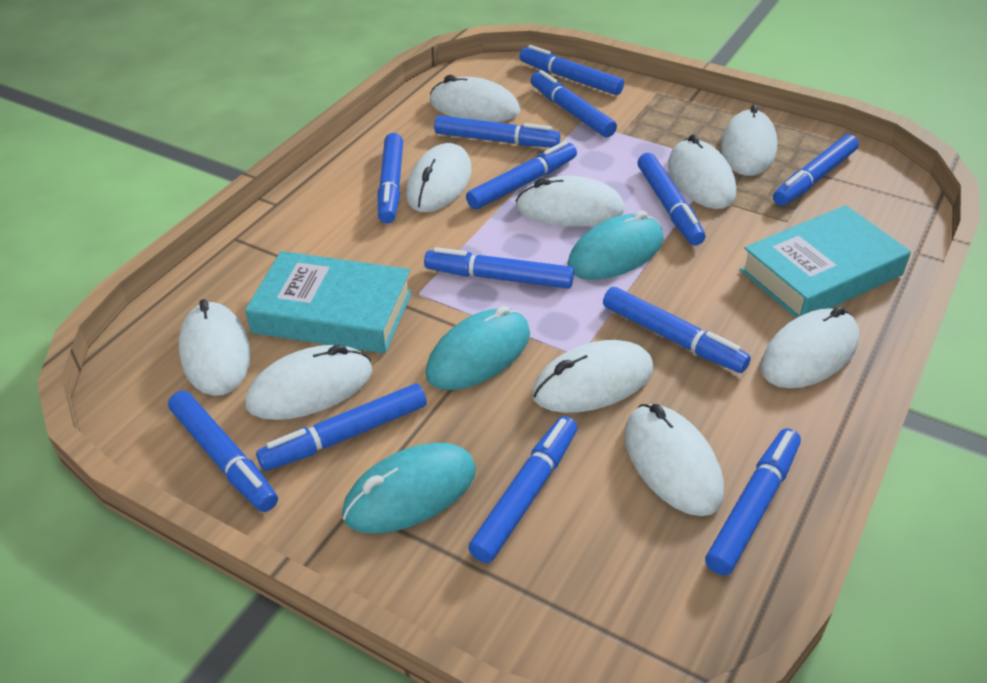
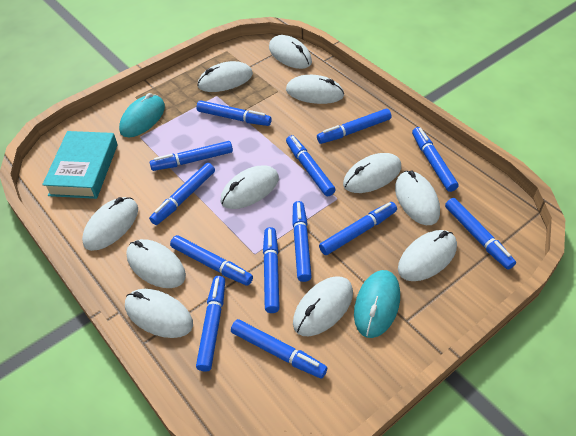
turquoise book: [245,251,412,354] [740,205,911,318] = 2 -> [42,131,118,199] = 1
turquoise mouse: [342,443,476,534] [426,306,530,390] [568,211,664,280] = 3 -> [119,93,165,137] [354,270,400,338] = 2
white mouse: [179,299,251,396] [245,345,372,420] [406,143,472,212] [430,75,520,122] [516,176,625,227] [532,340,653,413] [624,404,724,516] [668,134,736,209] [721,104,777,176] [760,306,859,388] = 10 -> [82,197,138,251] [125,289,193,338] [126,239,186,288] [197,61,253,92] [221,165,279,209] [269,35,312,69] [286,75,344,104] [293,276,353,336] [343,153,401,193] [395,171,440,225] [398,230,457,281] = 11

